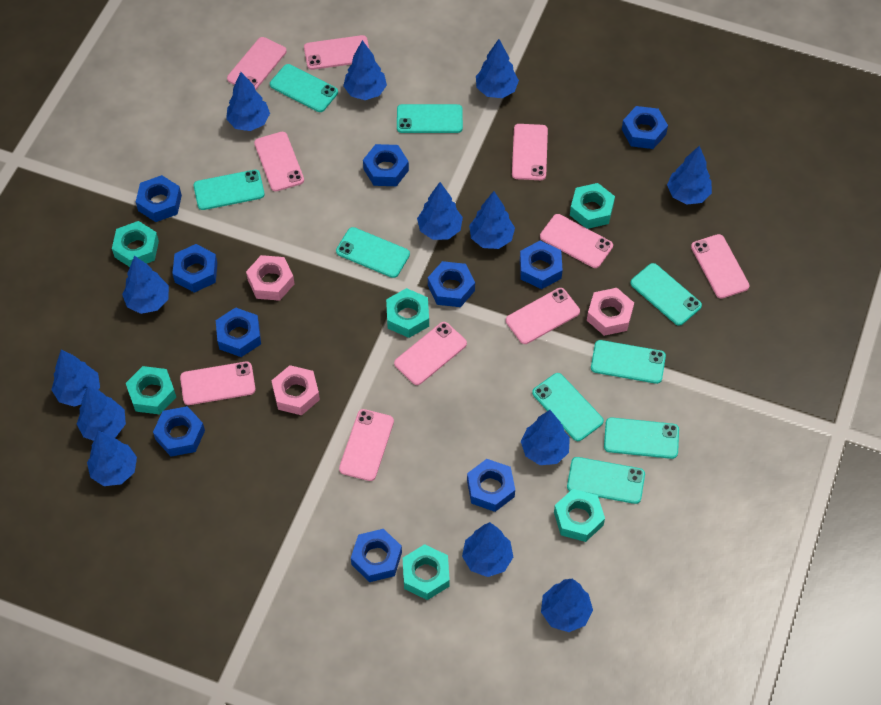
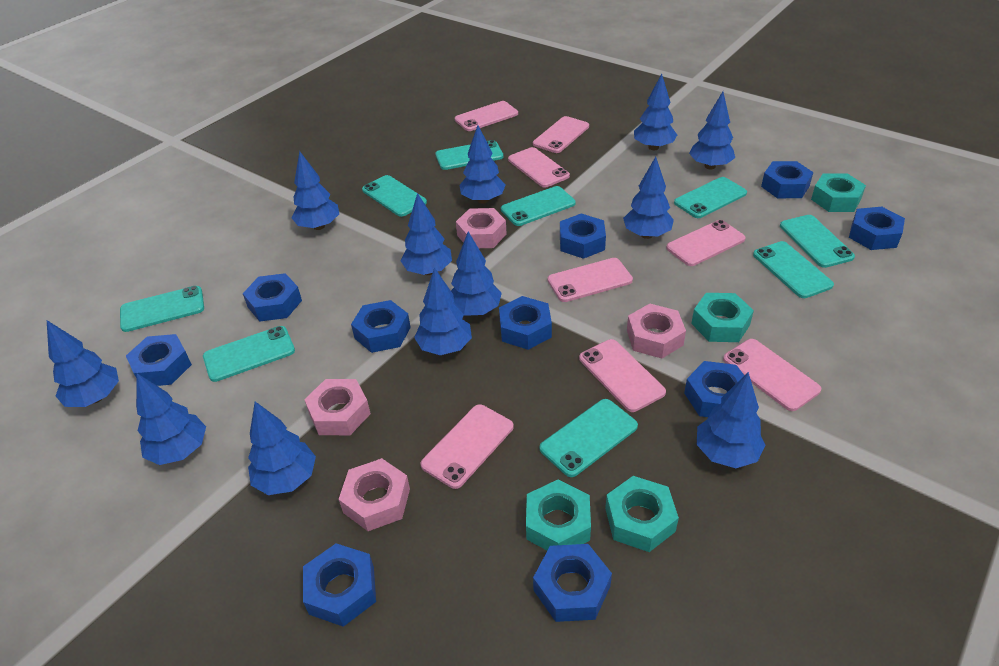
blue tree: [51,350,100,407] [77,386,126,441] [87,431,137,486] [122,256,169,314] [226,72,270,131] [343,40,387,100] [417,182,463,240] [462,522,513,577] [469,191,515,249] [476,39,519,98] [521,410,570,465] [541,579,593,632] [667,146,712,205] = 13 -> [47,320,119,407] [136,373,206,465] [248,402,316,495] [292,151,339,230] [401,193,452,275] [414,267,472,355] [451,231,502,316] [460,125,506,204] [623,157,674,239] [634,74,677,150] [689,91,735,169] [697,372,765,468] = 12
pink nut: [246,255,295,301] [271,365,320,415] [587,288,634,336] = 3 -> [304,379,371,435] [339,458,410,531] [456,208,507,248] [627,304,686,359] = 4
pink phone: [180,361,256,405] [227,37,287,90] [254,132,304,191] [304,35,369,70] [339,409,394,481] [394,322,467,385] [506,288,580,344] [512,124,548,180] [540,214,613,268] [691,234,750,299] = 10 -> [420,404,514,489] [455,101,518,131] [508,147,570,188] [533,116,589,153] [548,258,633,302] [579,339,666,412] [666,220,746,266] [723,339,821,411] = 8
turquoise nut: [112,221,159,267] [126,366,176,415] [386,288,429,338] [403,544,450,600] [554,489,605,542] [570,183,615,229] = 6 -> [526,480,591,551] [605,476,679,552] [691,293,754,342] [811,174,866,212] = 4

